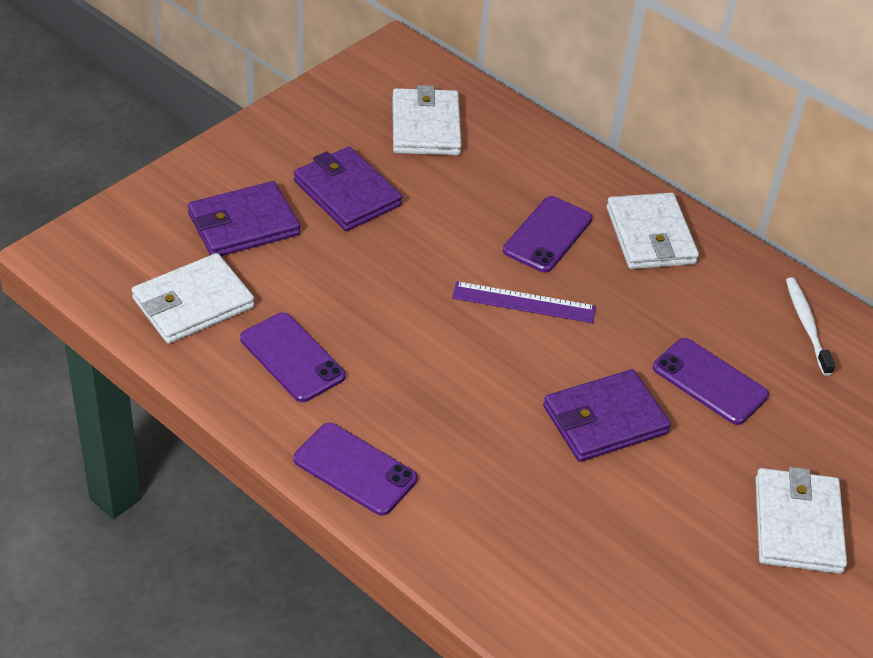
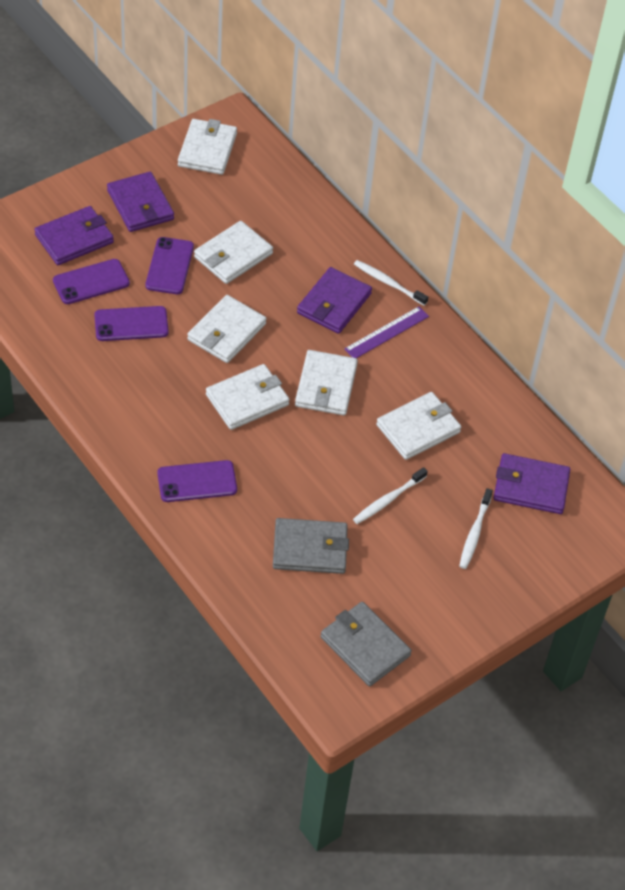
grey wallet: none = 0 -> [273,518,349,574] [320,602,412,686] = 2
purple wallet: [188,181,300,256] [294,147,402,231] [543,369,671,462] = 3 -> [34,206,114,265] [107,172,174,232] [297,267,372,334] [494,453,570,514] = 4
white toothbrush: [786,277,835,376] = 1 -> [353,467,428,524] [354,260,428,306] [459,488,493,569] = 3
white wallet: [132,253,255,344] [392,85,462,155] [606,193,699,269] [755,467,847,574] = 4 -> [178,119,237,175] [187,295,267,363] [194,221,273,284] [206,364,290,430] [295,350,358,415] [376,392,461,460] = 6

